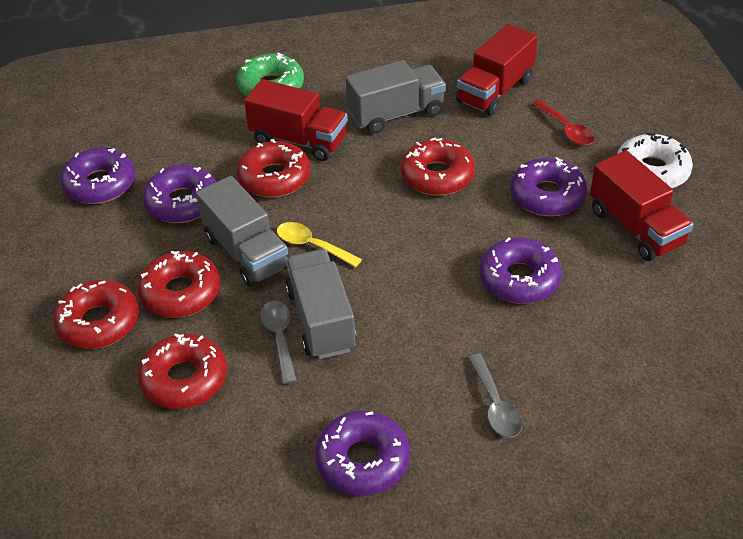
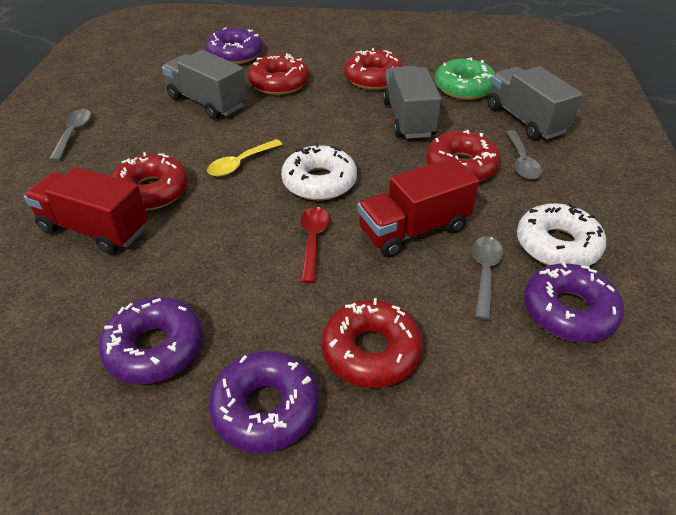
grey spoon: [260,301,297,384] [468,354,522,438] = 2 -> [49,109,91,161] [472,236,503,320] [506,130,542,179] = 3
purple donut: [60,147,135,204] [143,165,217,223] [315,410,410,496] [479,238,562,304] [510,157,587,216] = 5 -> [99,297,203,384] [206,27,263,64] [209,351,319,453] [524,261,624,342] = 4
red truck: [244,79,348,161] [456,24,538,116] [590,151,694,261] = 3 -> [24,166,148,254] [357,157,479,257] = 2
white donut: [617,132,693,188] = 1 -> [281,143,357,201] [517,203,607,266] = 2

